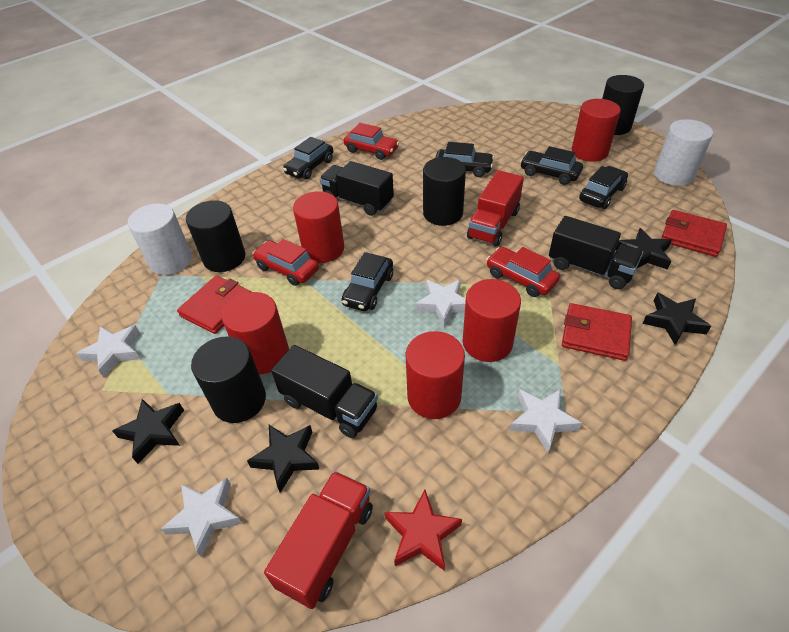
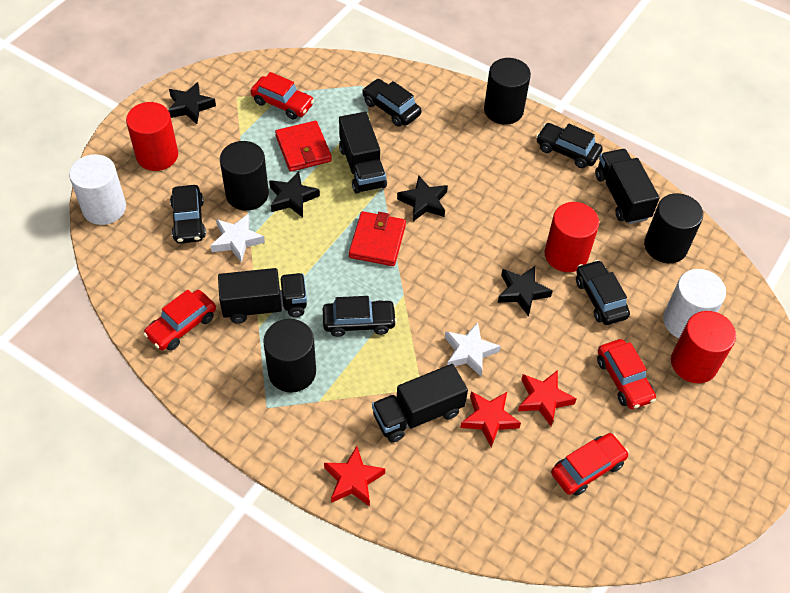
black truck: [271,345,378,438] [319,161,394,216] [549,216,643,289] = 3 -> [218,268,307,324] [339,112,387,194] [372,364,468,443] [595,149,660,224] = 4
red car: [252,239,319,286] [343,123,399,160] [486,247,560,297] = 3 -> [143,290,216,350] [251,72,314,119] [551,433,629,496] [597,339,656,409] = 4
red cylinder: [222,292,289,374] [293,191,344,263] [405,331,465,419] [463,279,521,362] [572,99,621,162] = 5 -> [126,102,178,171] [545,202,599,272] [671,311,736,383] = 3
red star: [384,490,462,571] = 1 -> [324,446,385,506] [460,391,521,447] [518,370,577,426] = 3
red truck: [264,471,373,609] [467,170,524,246] = 2 -> none = 0
red wallet: [177,275,251,334] [562,303,632,361] [661,210,727,257] = 3 -> [275,121,332,172] [349,211,406,266] = 2
white star: [76,325,140,377] [161,478,242,557] [415,279,466,327] [510,389,582,453] = 4 -> [210,214,265,263] [445,322,501,376] = 2

